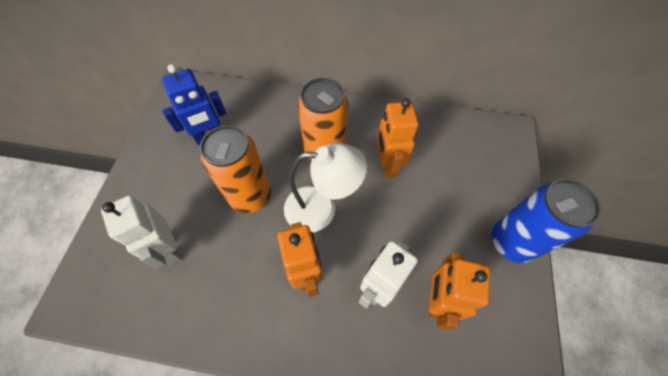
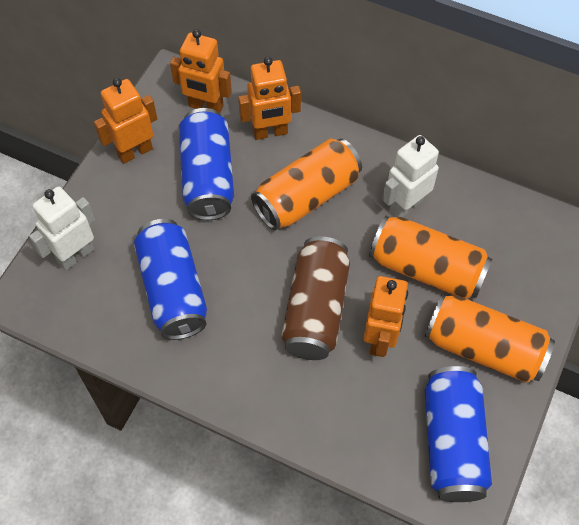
blue can: [492,179,601,263] = 1 -> [134,219,207,340] [179,108,234,220] [425,366,492,502] = 3
blue robot: [162,64,227,145] = 1 -> none = 0
brown can: none = 0 -> [281,236,350,360] = 1
orange can: [200,125,271,213] [298,78,348,163] = 2 -> [251,138,362,231] [369,216,492,299] [425,294,555,383] = 3
orange robot: [278,222,323,297] [377,98,419,178] [429,252,490,330] = 3 -> [94,78,157,164] [170,29,232,113] [238,57,301,140] [364,276,408,357] = 4
white lamp: [284,143,367,232] = 1 -> none = 0

